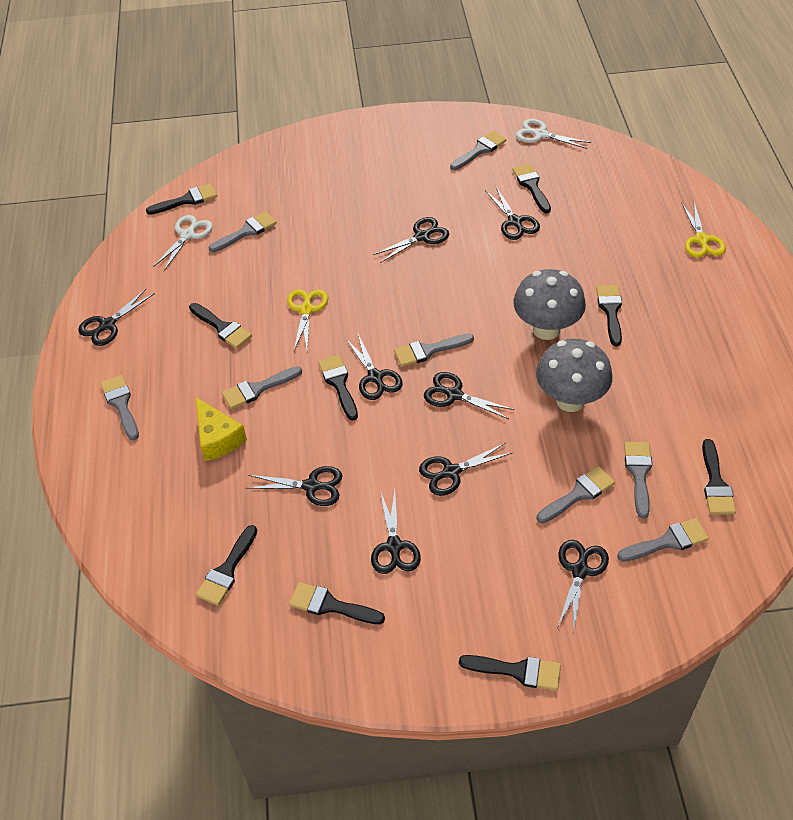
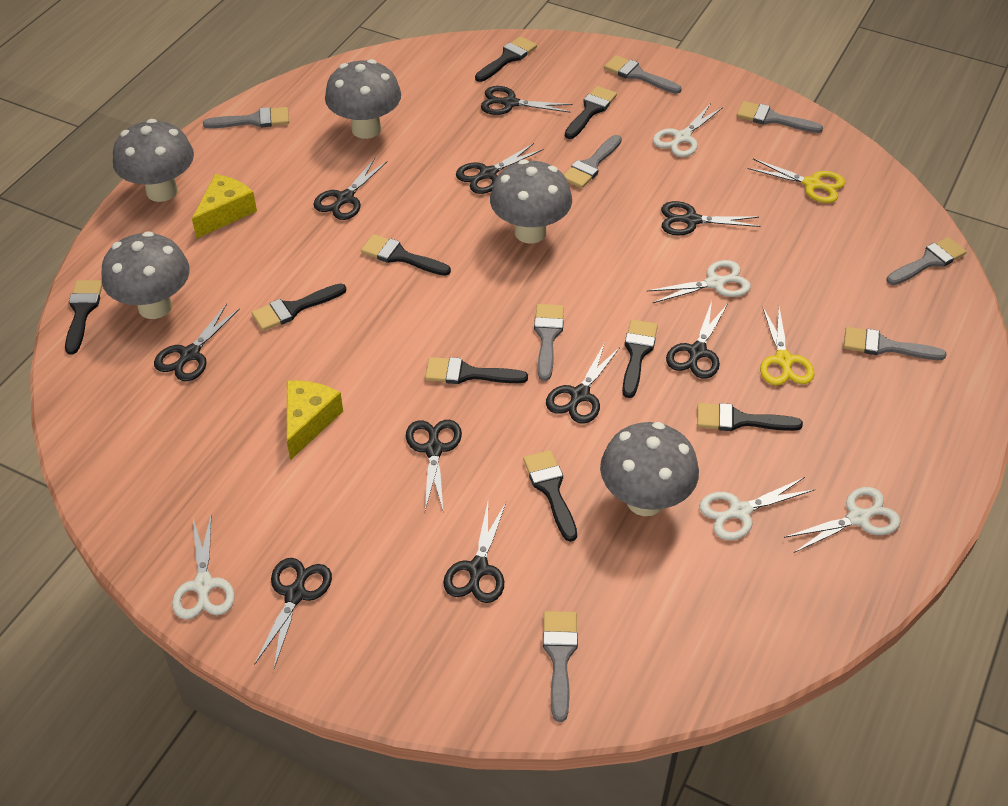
black scissors: [78,289,155,346] [248,466,342,506] [345,334,403,400] [371,490,421,574] [373,217,449,263] [419,443,512,496] [424,372,515,419] [485,187,540,240] [557,540,609,633] = 9 -> [154,304,240,381] [254,558,332,668] [313,158,387,220] [406,420,462,510] [443,502,506,603] [456,143,543,194] [481,86,573,115] [546,343,620,424] [661,201,760,236] [666,301,727,378] = 10
grey mushroom: [513,269,586,340] [536,339,613,412] = 2 -> [102,231,190,319] [113,119,194,202] [325,59,401,139] [490,159,572,244] [600,422,699,516] = 5
white scissors: [153,215,213,271] [516,119,591,149] = 2 -> [172,516,235,619] [647,260,751,303] [653,103,723,157] [699,477,815,540] [784,487,901,553] = 5
yellow cheese: [196,397,247,461] = 1 -> [192,174,257,239] [287,380,343,460] = 2

